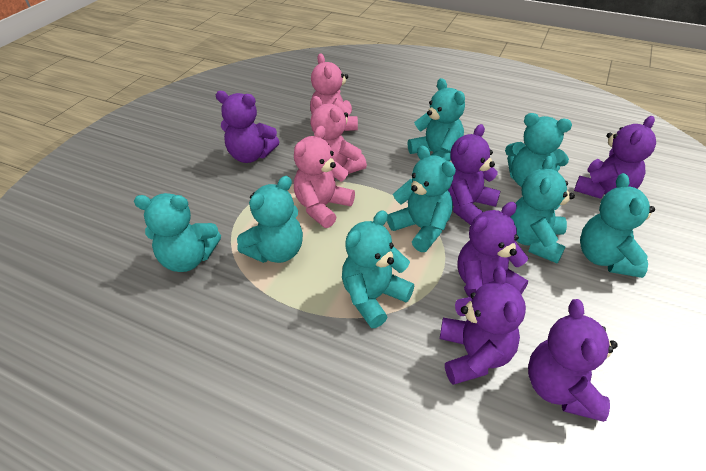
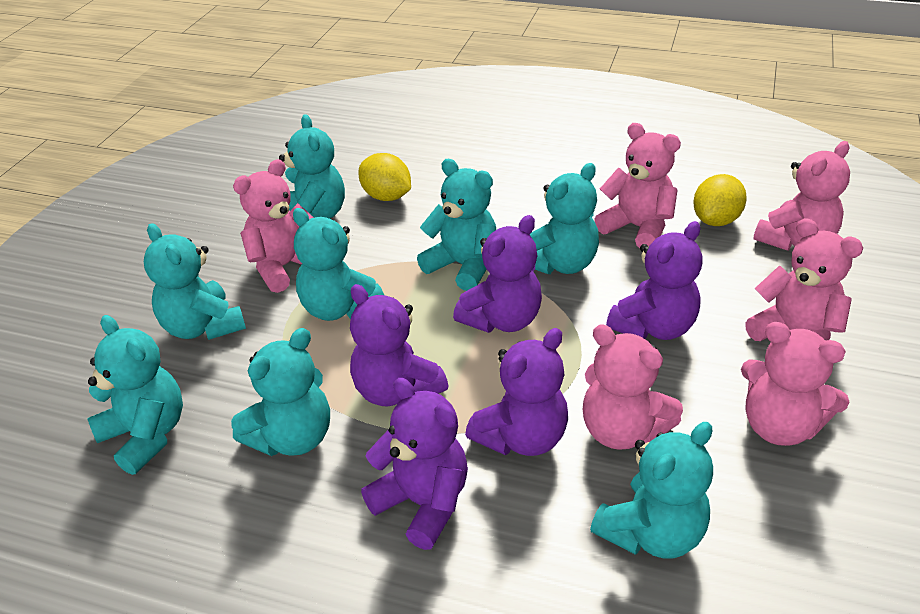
pink teddy bear: [294,126,355,228] [310,53,358,131] [310,96,367,174] = 3 -> [233,159,314,293] [583,324,683,450] [594,123,681,248] [741,322,849,446] [745,218,863,341] [753,141,850,251] = 6
purple teddy bear: [216,91,279,163] [440,266,526,385] [448,124,500,225] [458,202,528,297] [528,299,618,422] [574,116,656,199] = 6 -> [350,284,448,406] [361,378,468,550] [453,215,542,333] [465,328,568,456] [606,221,702,340] = 5
yellow lemon: none = 0 -> [358,153,411,201] [693,174,747,226] = 2

